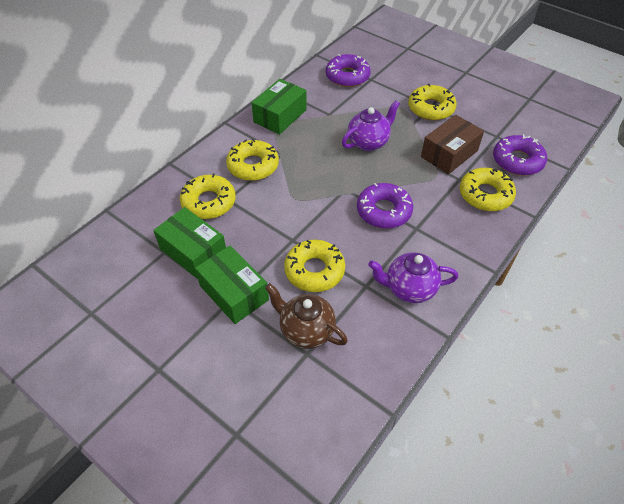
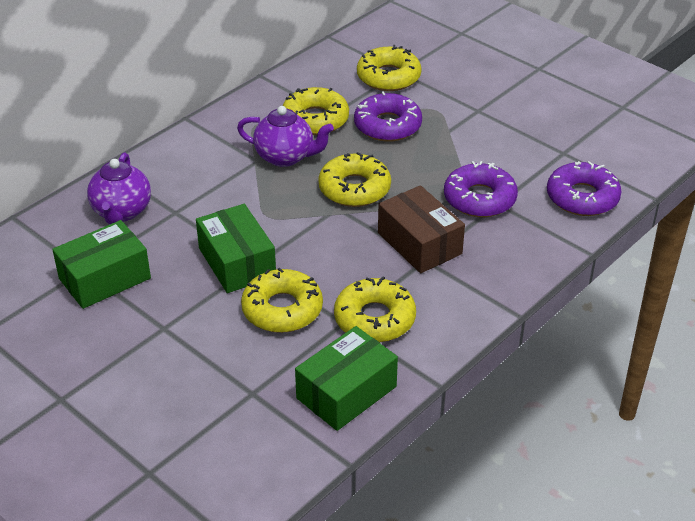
brown teapot: [265,283,348,349] = 1 -> none = 0

